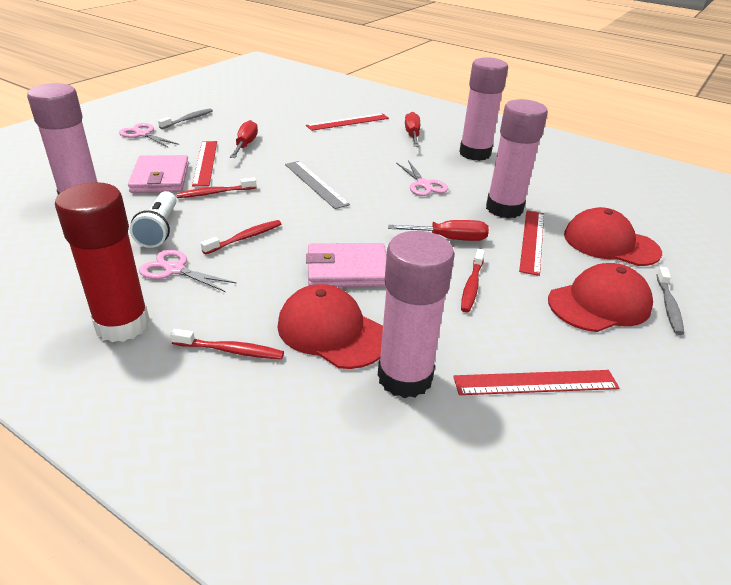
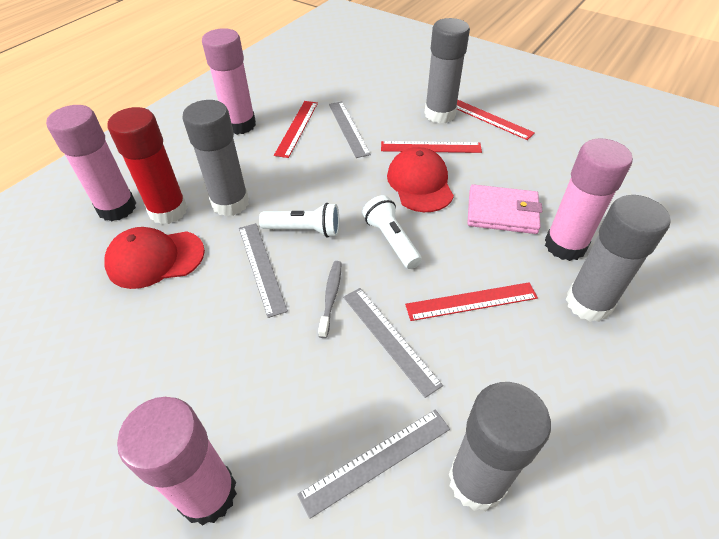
grey glue stick: none = 0 -> [182,100,249,216] [424,18,470,123] [449,382,551,511] [566,195,670,322] = 4
grey ruler: [285,161,350,209] = 1 -> [239,223,288,318] [297,409,450,519] [329,102,371,158] [343,288,443,398] = 4
grey toothbrush: [158,108,213,129] [656,267,684,335] = 2 -> [318,261,341,338] = 1
pink scissors: [119,123,179,148] [139,250,236,292] [396,160,448,196] = 3 -> none = 0
pink wallet: [128,155,189,193] [306,243,387,287] = 2 -> [467,184,542,234] = 1
red cap: [277,284,383,369] [548,263,653,332] [564,207,662,266] = 3 -> [104,227,205,289] [387,147,454,212] = 2
red screwdriver: [230,120,258,158] [388,220,489,241] [405,112,420,147] = 3 -> none = 0
red toothbrush: [170,329,284,359] [176,178,257,198] [201,220,281,254] [461,249,485,313] = 4 -> none = 0
white flashlight: [130,191,176,248] = 1 -> [259,203,339,237] [362,195,422,269] = 2

